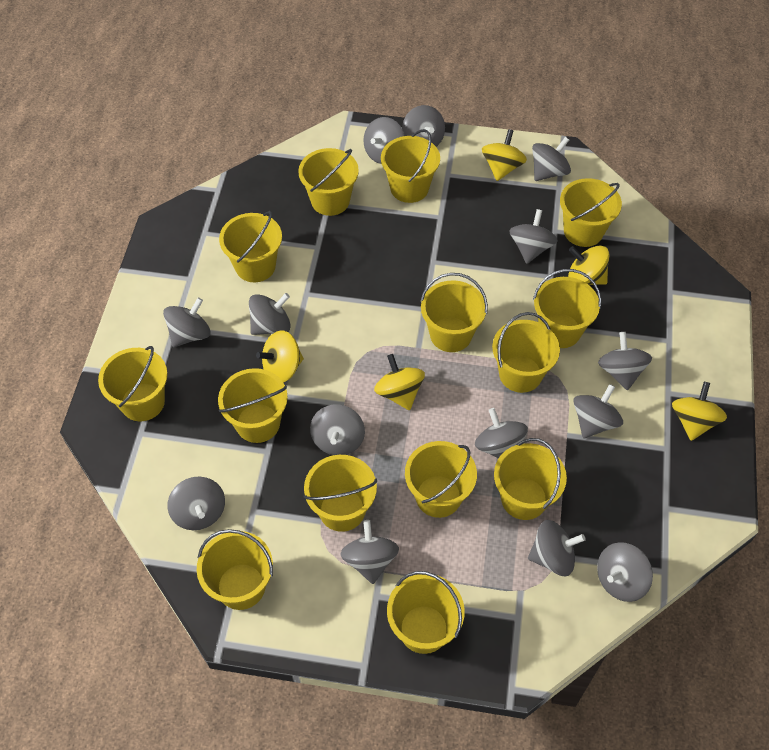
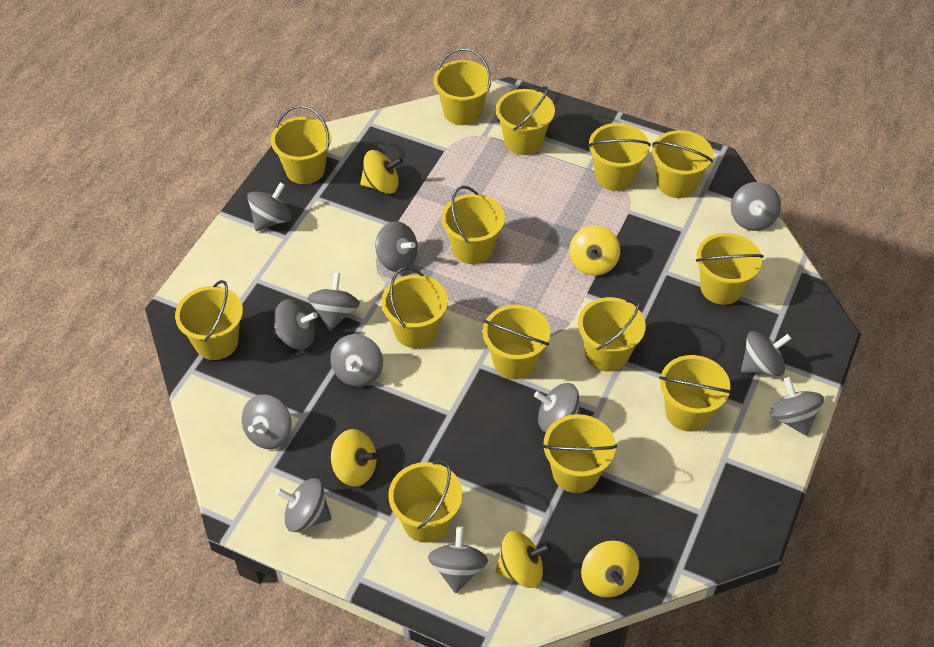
grey spinning top: [163,298,210,347] [168,477,225,530] [249,293,291,335] [310,405,365,455] [340,520,399,584] [363,117,405,164] [402,105,445,147] [475,408,528,458] [509,209,558,264] [528,520,586,576] [532,137,571,181] [573,384,623,439] [597,542,653,602] [598,332,652,390] = 14 -> [242,394,292,449] [247,182,292,231] [273,299,318,349] [276,478,332,532] [308,273,360,331] [330,334,383,387] [375,221,418,272] [428,526,488,593] [534,383,581,432] [731,182,781,231] [741,331,792,376] [769,377,824,436] = 12

